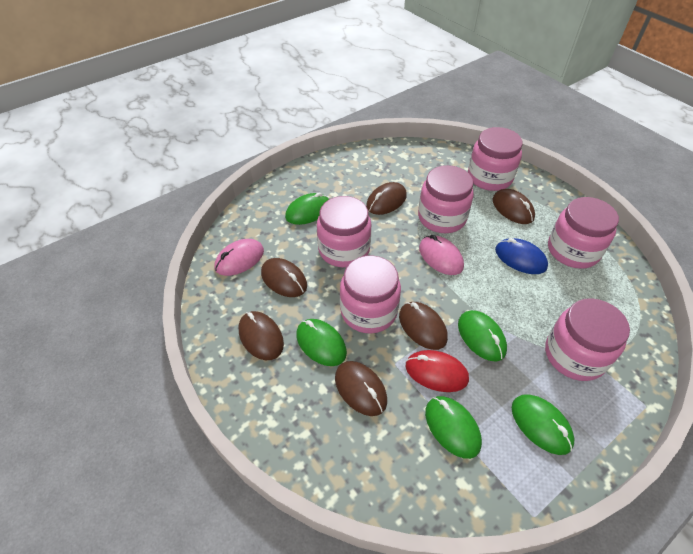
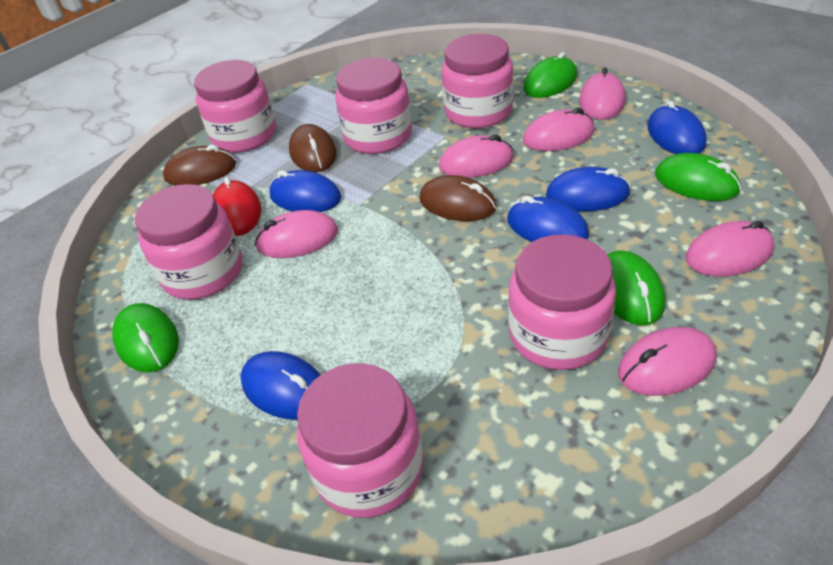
blue mouse: [495,238,548,274] = 1 -> [240,351,320,420] [269,170,341,212] [507,196,589,242] [546,167,631,211] [647,101,707,154] = 5
brown mouse: [239,311,284,360] [261,258,307,297] [335,361,387,416] [366,182,407,215] [399,302,448,350] [492,189,535,224] = 6 -> [163,145,236,186] [289,124,337,172] [419,175,497,221] = 3
green mouse: [285,192,329,225] [296,319,347,366] [425,396,482,459] [458,310,507,362] [512,394,574,455] = 5 -> [112,303,179,372] [523,52,577,98] [607,250,665,325] [655,153,741,201] = 4
pink mouse: [215,239,264,276] [419,235,464,275] = 2 -> [255,210,338,258] [439,135,514,178] [523,108,595,151] [579,68,626,120] [618,327,717,396] [686,221,774,277] = 6

